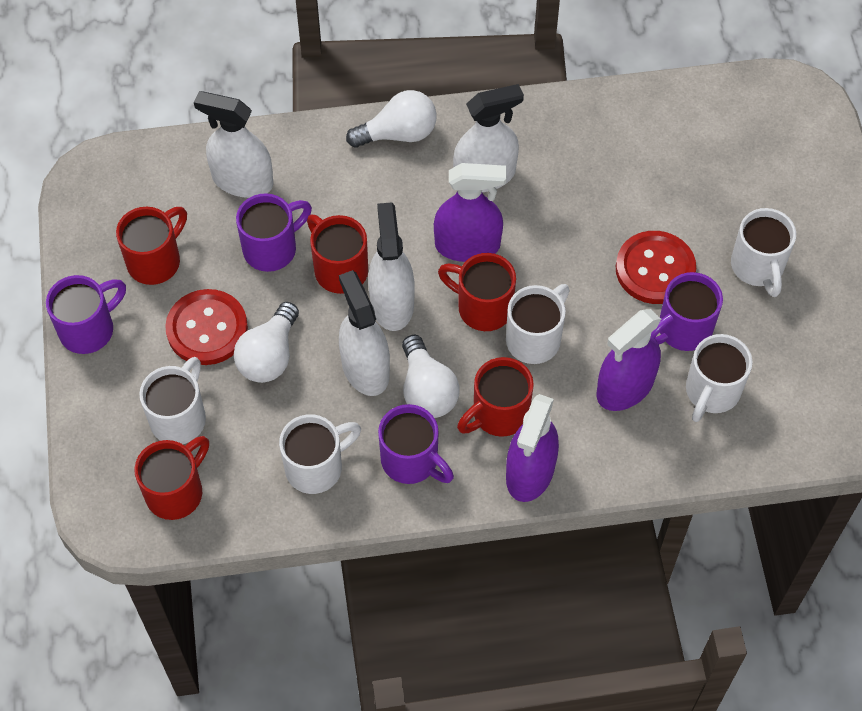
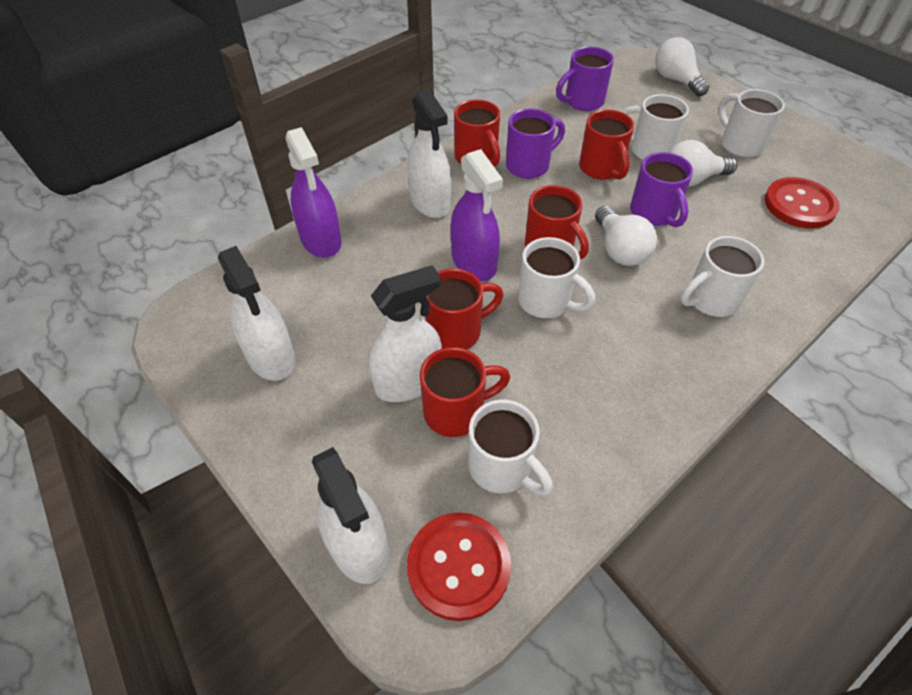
purple mug: [46,275,126,354] [236,193,312,272] [378,404,454,484] [651,272,723,351] = 4 -> [506,109,565,179] [556,47,614,111] [630,152,693,227] = 3
purple spray bottle: [434,163,507,262] [506,394,559,502] [597,309,661,411] = 3 -> [285,127,342,258] [450,149,503,281] = 2

